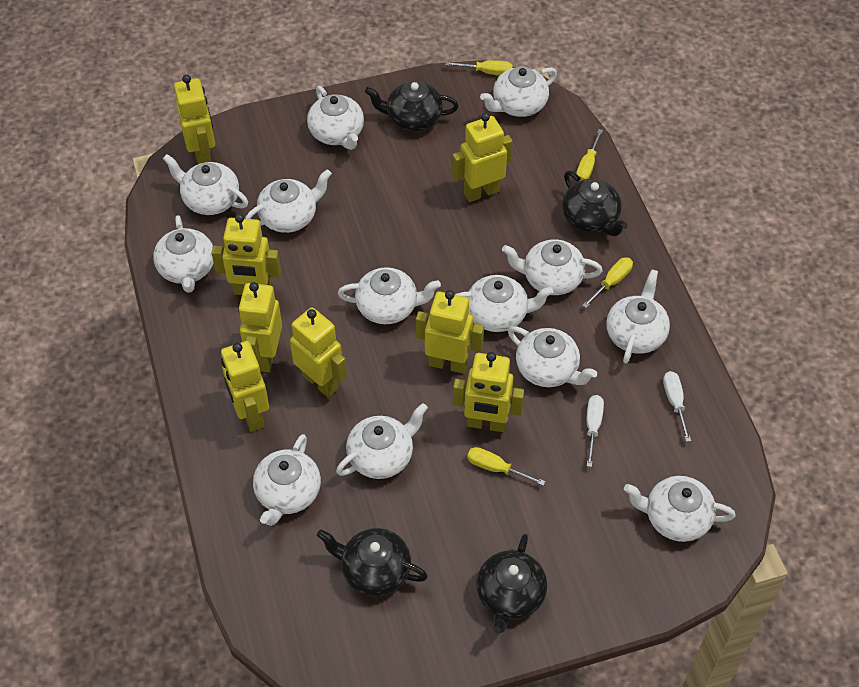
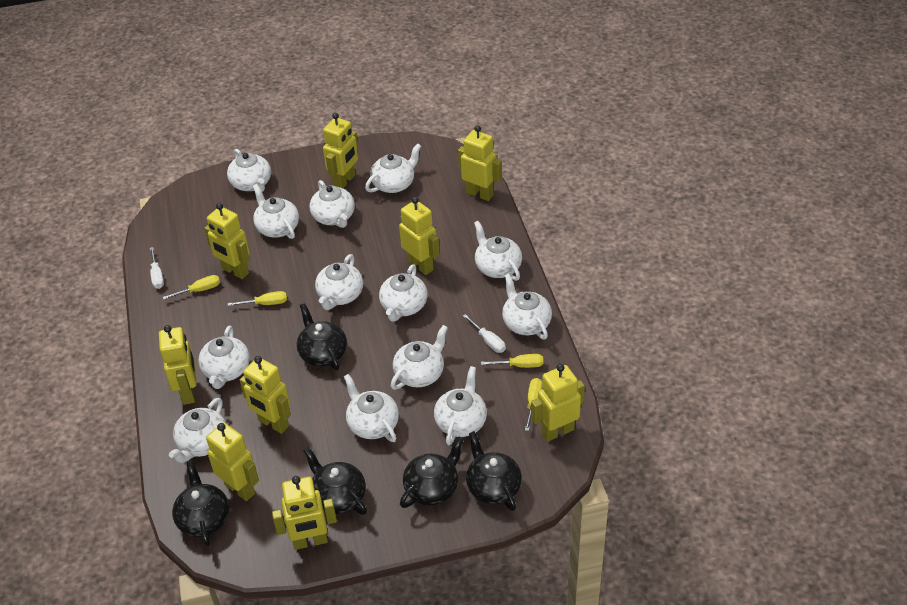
black teapot: [317,528,428,596] [365,81,459,131] [476,534,547,633] [562,171,628,236] = 4 -> [172,460,229,547] [297,303,347,371] [303,447,367,515] [400,437,464,508] [466,431,522,511] = 5
yellow robot: [174,75,215,164] [211,214,281,295] [221,341,269,432] [238,282,282,372] [290,307,347,397] [416,290,484,374] [452,113,513,202] [453,352,524,432] = 8 -> [159,325,197,405] [204,203,250,279] [206,423,259,501] [240,356,291,434] [272,476,337,550] [323,113,359,188] [399,197,440,275] [458,125,502,201] [531,364,585,442] = 9

